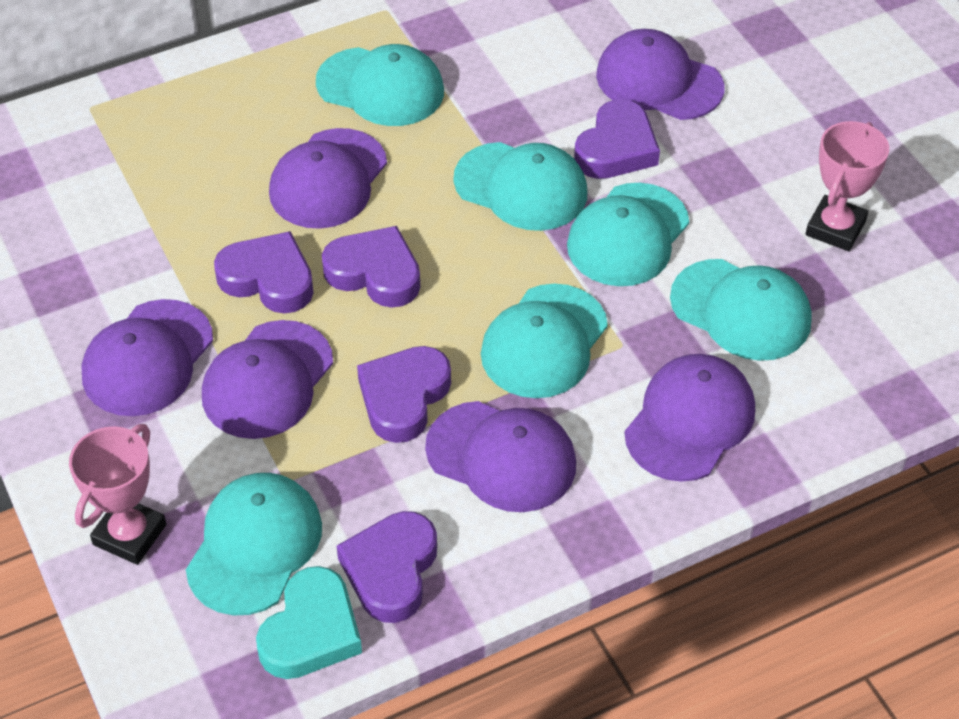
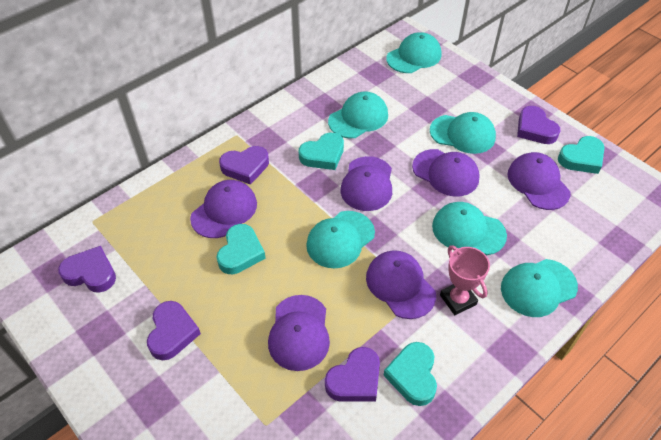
pink trophy: [69,424,166,565] [806,121,889,251] = 2 -> [440,245,490,315] = 1
turquoise heart: [256,566,362,679] = 1 -> [216,224,266,274] [299,133,344,170] [383,342,437,406] [558,136,605,174] = 4

